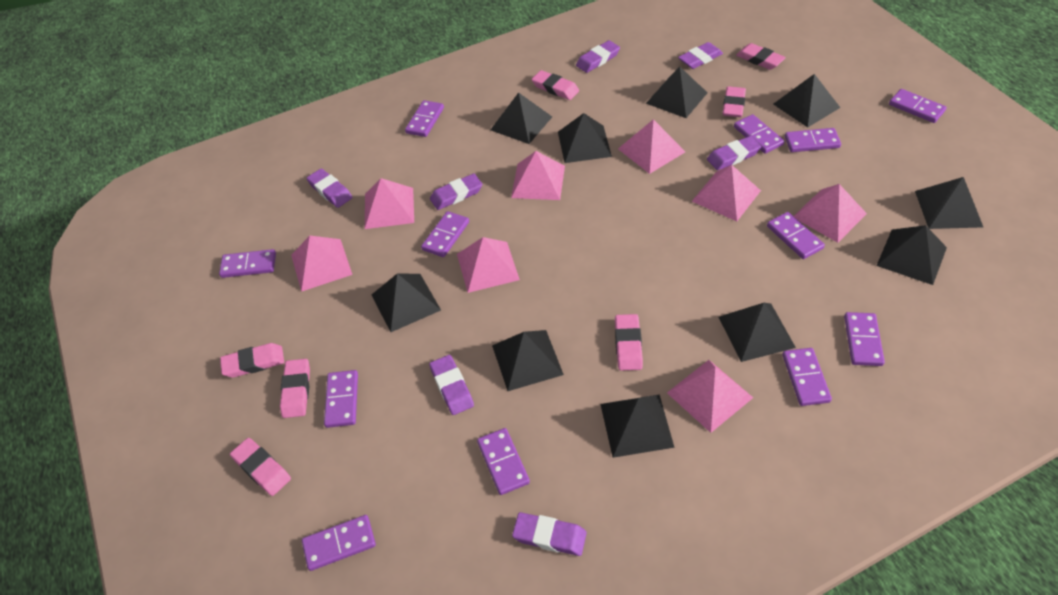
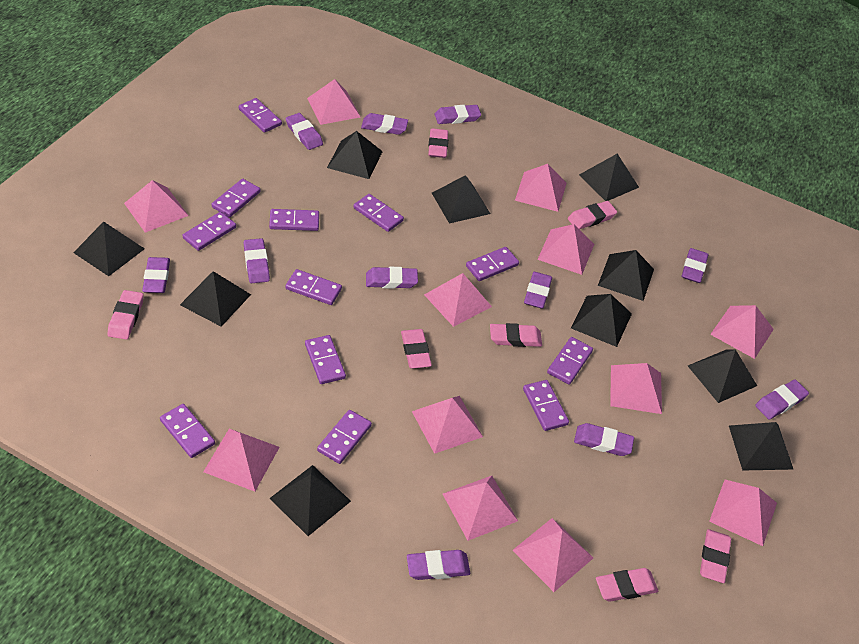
pink pyramid: [291,236,352,292] [365,178,414,229] [457,237,520,293] [511,151,565,200] [618,119,685,174] [667,360,753,433] [692,165,761,221] [794,184,867,243] = 8 -> [124,180,189,233] [203,429,280,492] [307,79,360,125] [412,396,483,454] [424,273,492,327] [443,476,518,541] [512,518,593,592] [515,164,566,212] [537,224,594,275] [610,363,662,414] [709,480,777,546] [710,305,774,359] = 12
purple eraser: [307,169,352,208] [429,355,474,415] [430,174,482,210] [512,512,587,556] [576,40,620,73] [678,42,723,69] [707,136,761,170] = 7 -> [142,257,170,293] [244,238,270,283] [285,113,323,150] [361,113,408,135] [366,267,418,289] [407,550,470,580] [434,105,481,124] [524,272,552,309] [574,423,634,456] [682,248,709,283] [755,380,809,420] = 11

